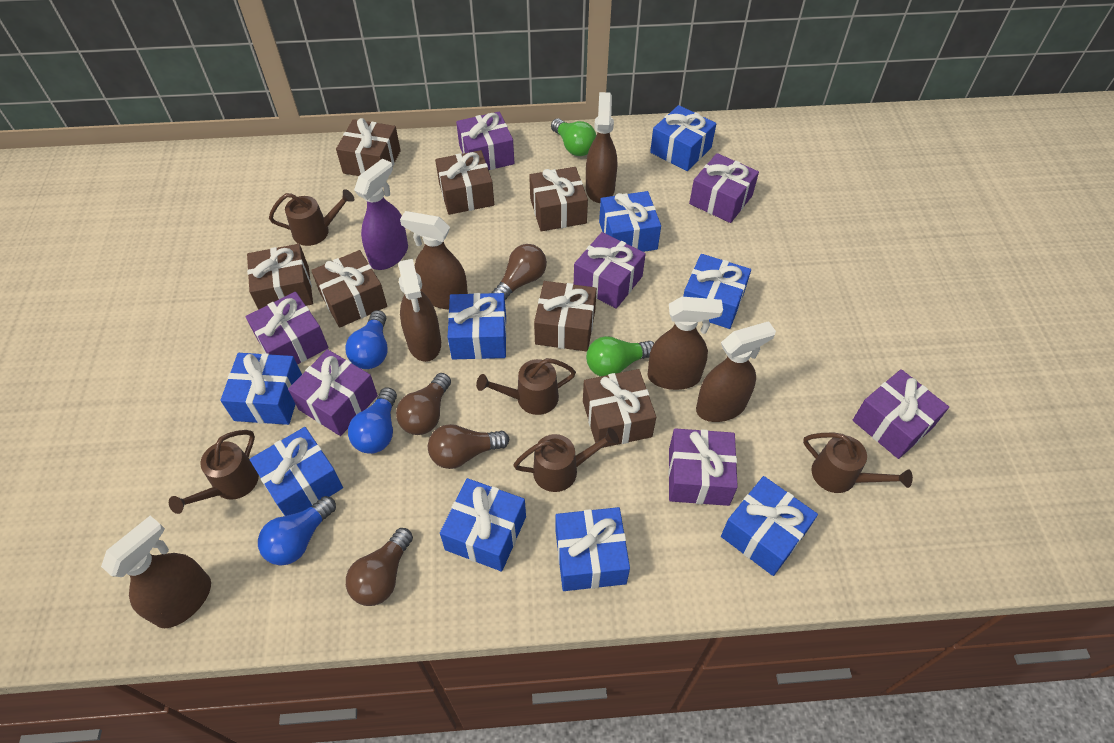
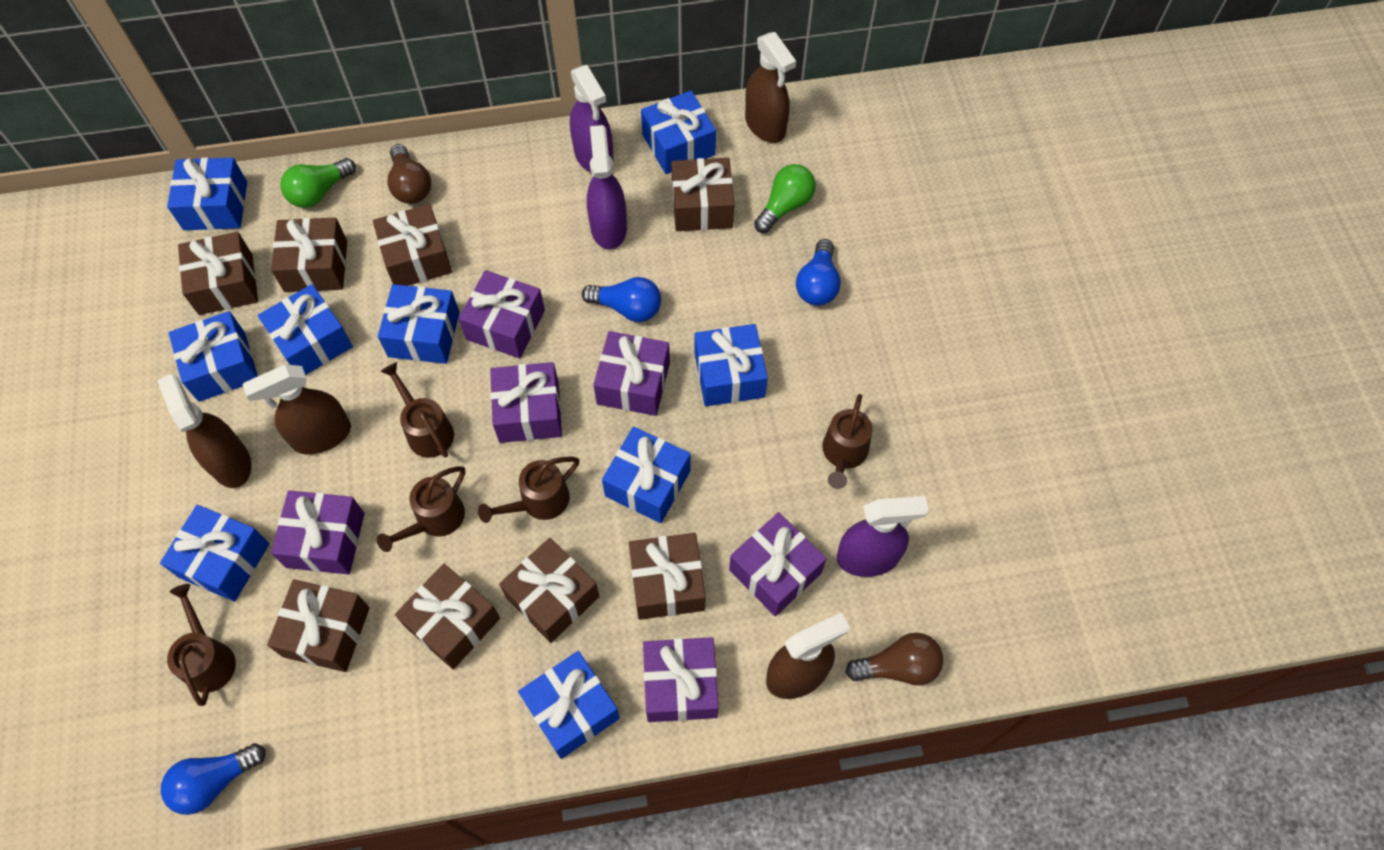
brown gift: [247,244,313,310] [311,250,387,328] [336,118,401,176] [435,150,494,215] [529,167,588,231] [534,281,597,352] [583,369,656,448] = 7 -> [178,232,258,315] [267,579,370,672] [271,218,347,292] [373,204,452,286] [395,564,500,669] [499,538,600,643] [629,533,706,620] [671,158,734,231] = 8
brown light bulb: [346,528,413,606] [396,373,451,435] [428,424,510,469] [491,244,547,300] = 4 -> [387,144,431,204] [845,632,943,686] = 2
brown spray bottle: [101,515,211,628] [398,259,441,362] [400,211,468,309] [586,92,617,203] [648,297,723,390] [696,321,776,422] = 6 -> [157,374,251,488] [242,364,351,455] [745,32,796,143] [766,612,849,699] = 4
purple gift: [245,292,328,365] [288,349,378,436] [456,111,514,170] [574,232,646,309] [668,428,738,506] [689,153,759,223] [853,369,949,459] = 7 -> [271,490,365,574] [458,270,545,358] [490,362,562,443] [593,331,670,416] [643,637,718,722] [729,512,827,616] = 6
purple spray bottle: [354,158,408,270] = 1 -> [570,65,614,173] [587,125,627,250] [837,496,929,577] = 3

